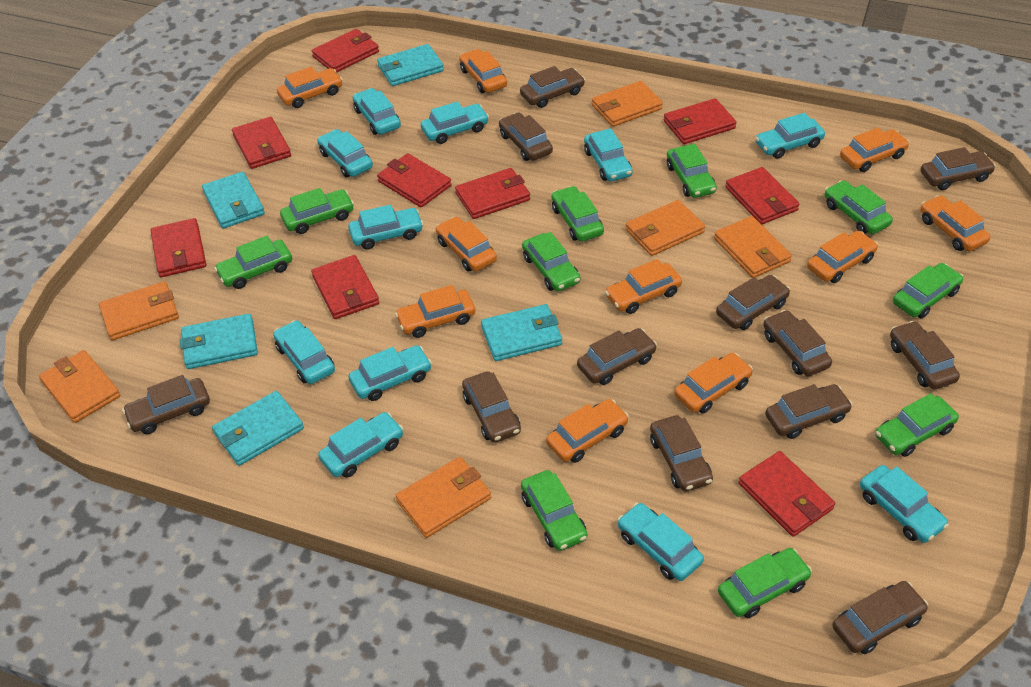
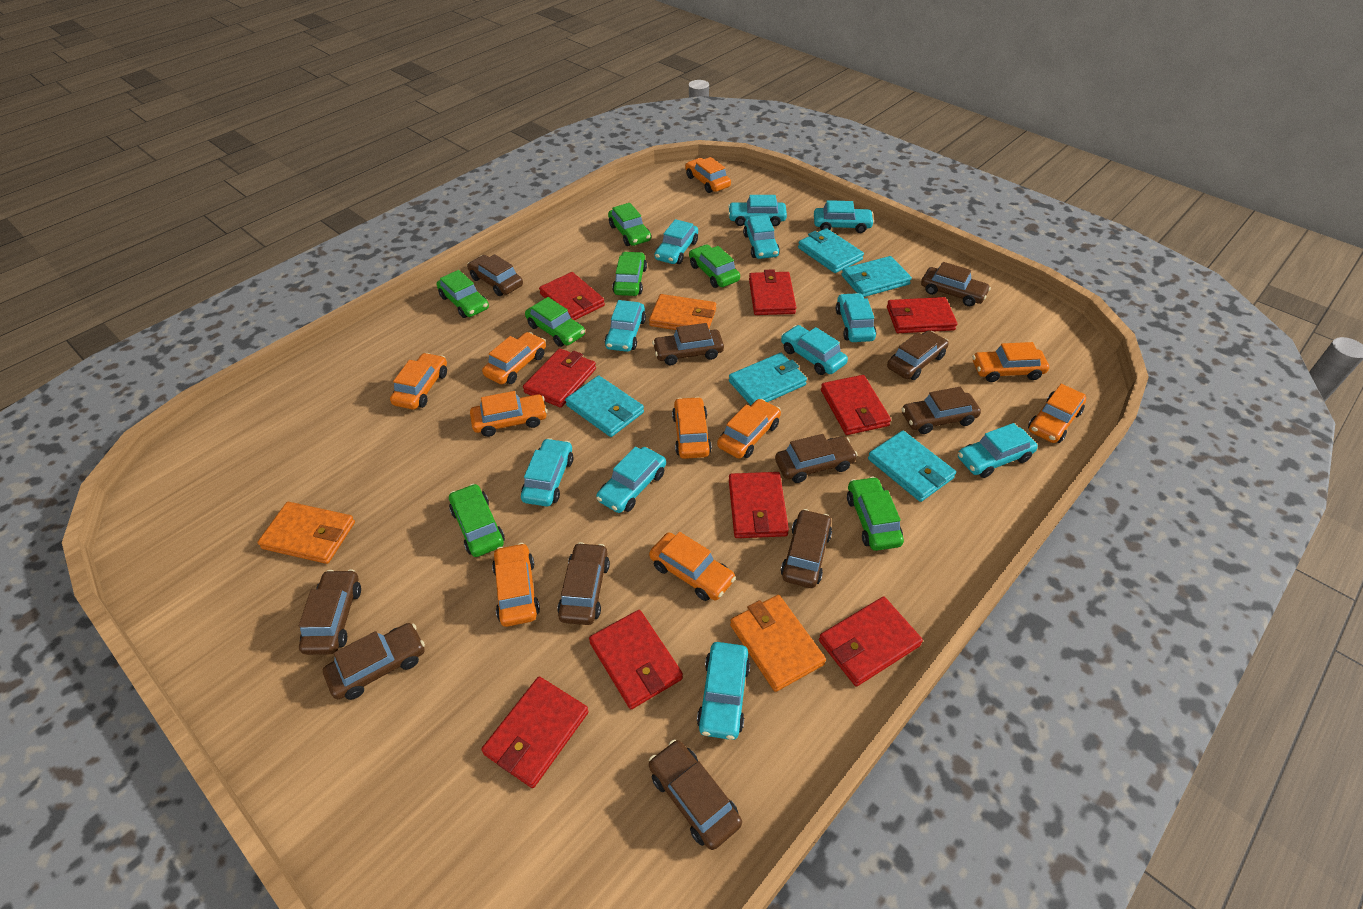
brown car: [122,375,210,434] [462,371,521,443] [499,112,553,161] [520,66,585,108] [577,328,657,385] [650,415,713,492] [716,275,790,330] [763,310,832,376] [765,384,853,439] [832,581,928,654] [890,321,960,389] [921,147,996,190] = 12 -> [299,569,361,655] [323,623,425,700] [467,254,523,296] [557,542,610,625] [649,740,742,850] [652,323,724,365] [775,434,858,483] [781,509,832,588] [887,330,949,380] [901,387,981,434] [921,262,991,306] = 11
green car: [214,236,292,289] [280,188,354,234] [521,470,588,551] [522,232,581,291] [551,186,604,241] [667,144,717,198] [718,548,812,618] [825,180,893,234] [875,393,959,457] [893,263,963,318] = 10 -> [437,270,489,318] [449,484,505,557] [525,297,585,347] [608,203,651,246] [612,252,647,296] [689,244,740,288] [847,477,904,551] = 7
orange wallet: [39,350,120,423] [99,281,179,341] [396,457,491,538] [592,81,663,127] [625,200,705,256] [714,216,792,278] = 6 -> [257,502,355,564] [649,294,716,330] [730,595,826,692] = 3

